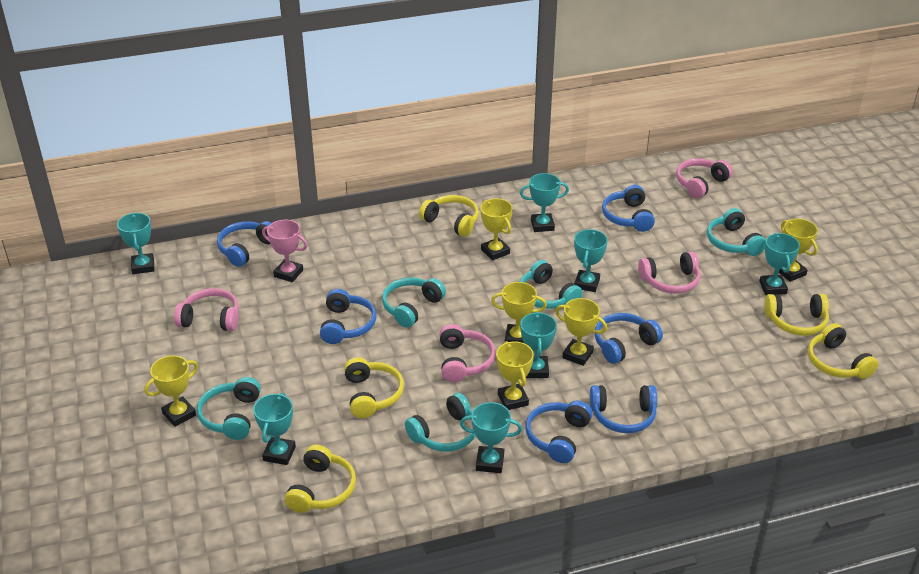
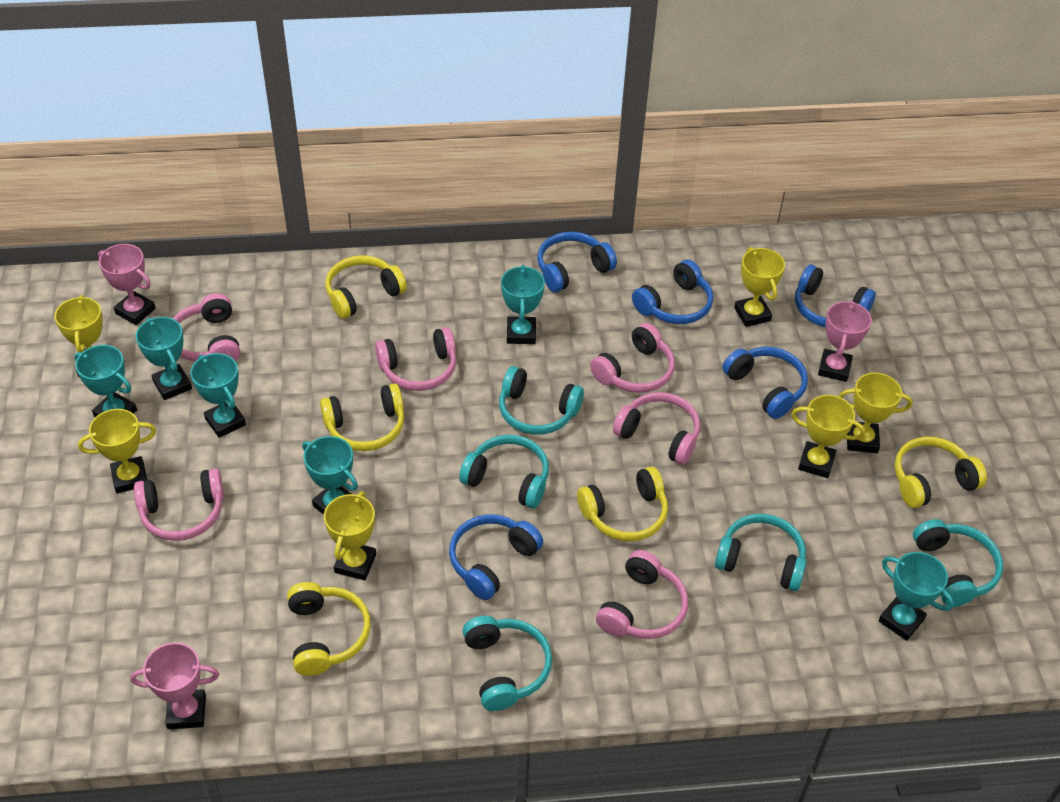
blue headphones: [217,221,271,267] [320,289,376,344] [525,401,593,463] [590,385,657,433] [595,313,663,364] [602,185,655,232] = 6 -> [449,514,543,600] [537,232,617,292] [632,260,713,324] [723,347,808,419] [795,265,876,327] = 5
pink headphones: [174,288,239,331] [439,324,496,383] [638,251,700,294] [676,158,733,198] = 4 -> [134,468,224,541] [173,293,240,361] [375,327,456,391] [590,323,675,393] [596,550,688,639] [613,392,700,465] = 6
pink trophy: [262,220,308,282] = 1 -> [98,244,156,325] [130,642,219,729] [818,301,872,382] = 3
turquoise trophy: [117,213,155,274] [253,393,296,465] [460,402,522,473] [520,173,569,232] [520,312,557,378] [574,229,608,292] [759,233,800,295] = 7 -> [75,345,137,417] [136,317,192,400] [190,353,246,438] [302,436,358,515] [501,265,545,344] [878,552,954,641] = 6

